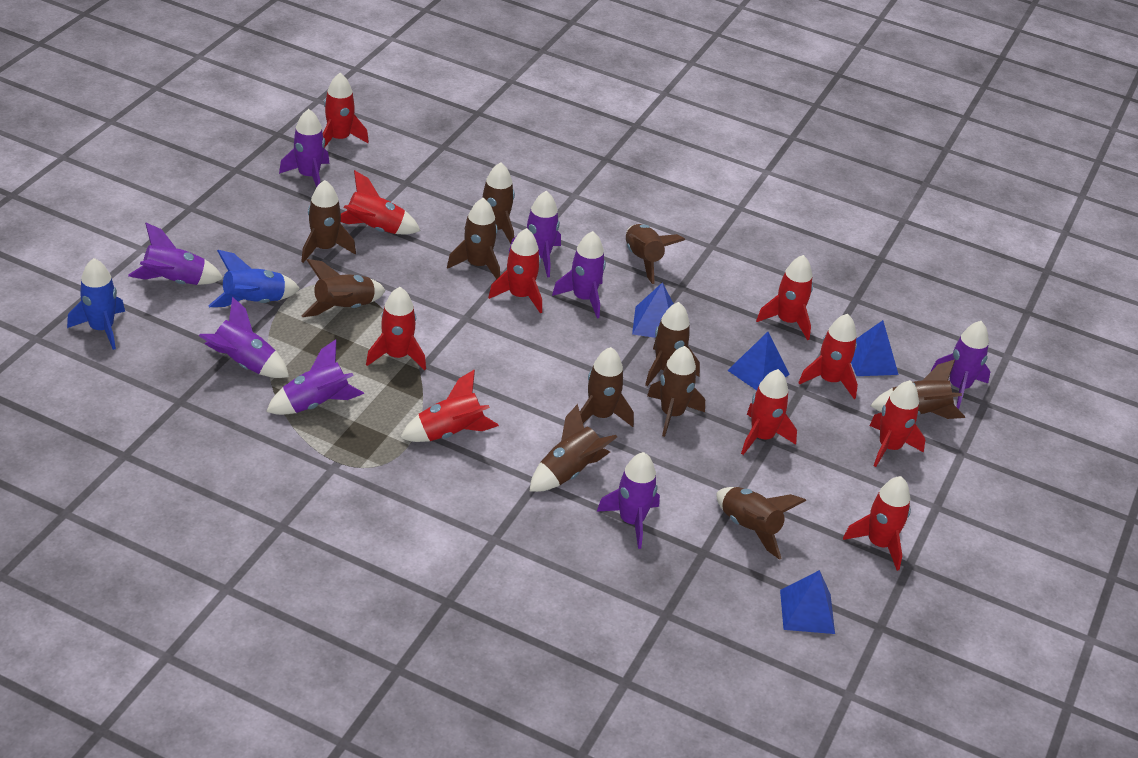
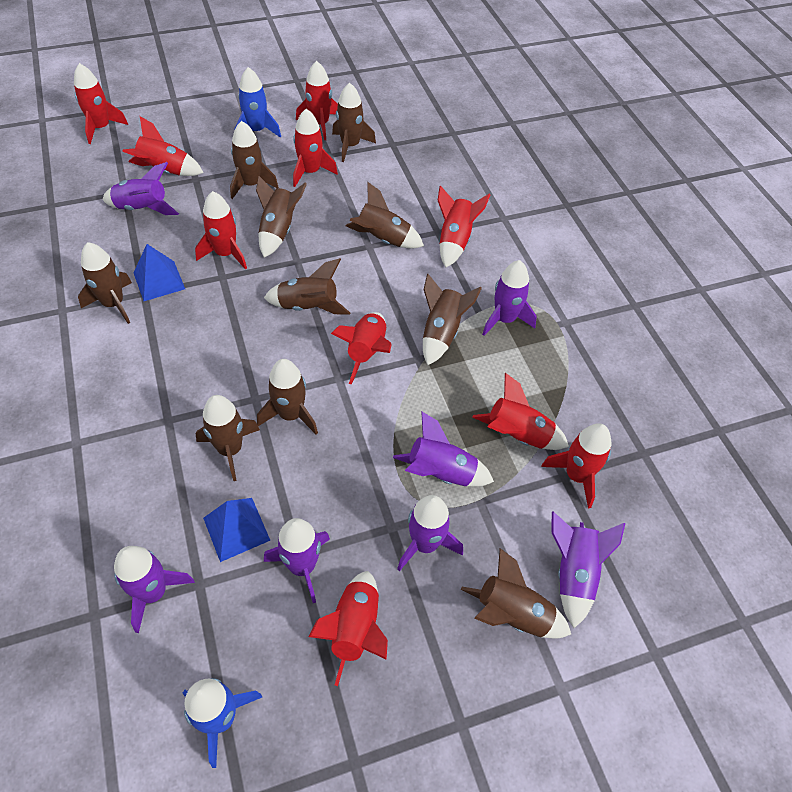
blue pyramid: [632,282,674,338] [727,332,790,391] [780,570,835,634] [851,320,899,376] = 4 -> [134,244,185,301] [203,498,271,562] = 2
brown rocket: [301,180,356,263] [301,259,386,317] [447,198,500,279] [465,162,515,244] [530,404,617,492] [580,347,634,427] [626,224,685,284] [645,302,700,386] [647,346,705,437] [717,487,806,560] [870,360,965,419] = 11 -> [78,242,132,324] [195,395,260,481] [230,121,279,199] [256,176,307,258] [257,359,318,435] [264,258,350,314] [332,82,376,162] [346,182,424,248] [423,274,482,365] [461,548,571,639] = 10
purple rocket: [128,223,223,285] [199,297,289,378] [266,340,364,415] [279,109,329,188] [509,191,561,278] [552,231,606,319] [597,452,660,549] [931,321,991,409] = 8 -> [102,162,179,215] [114,546,195,633] [264,518,330,603] [393,411,494,487] [397,495,463,571] [482,260,537,336] [551,512,625,628] = 7

